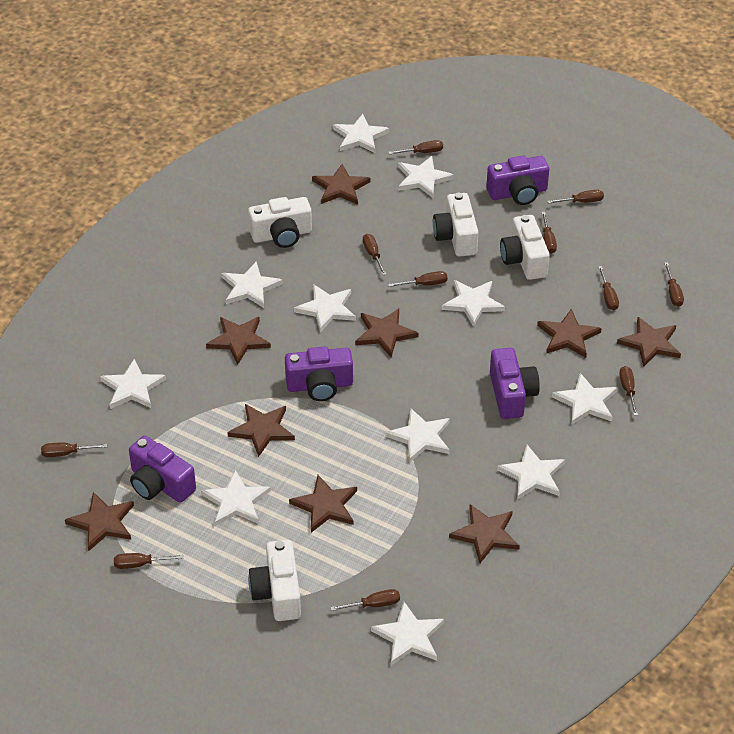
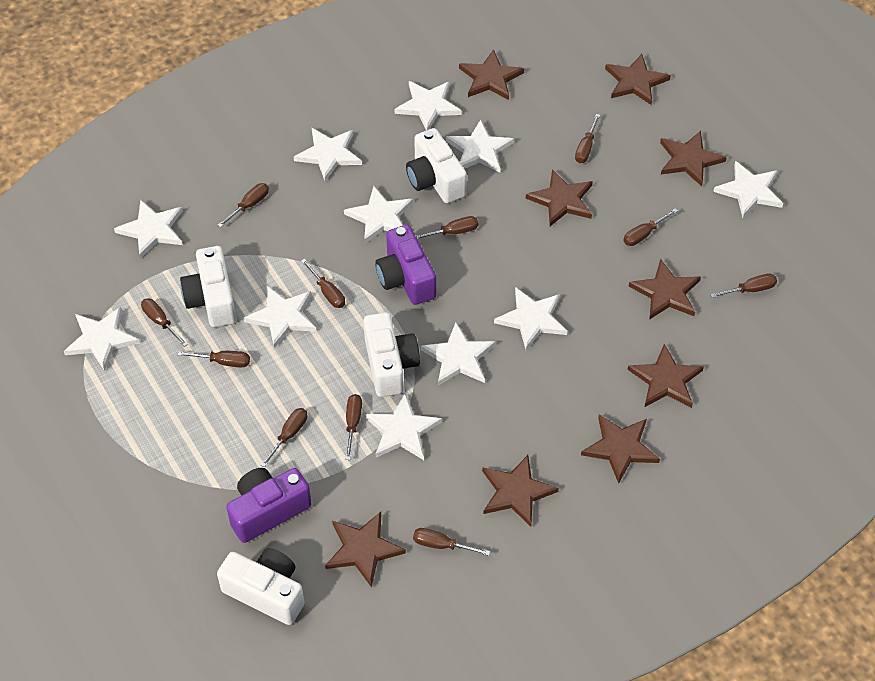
purple camera: [129,436,196,503] [285,346,353,401] [486,155,549,205] [490,348,540,419] = 4 -> [226,468,312,543] [375,225,436,305] = 2

